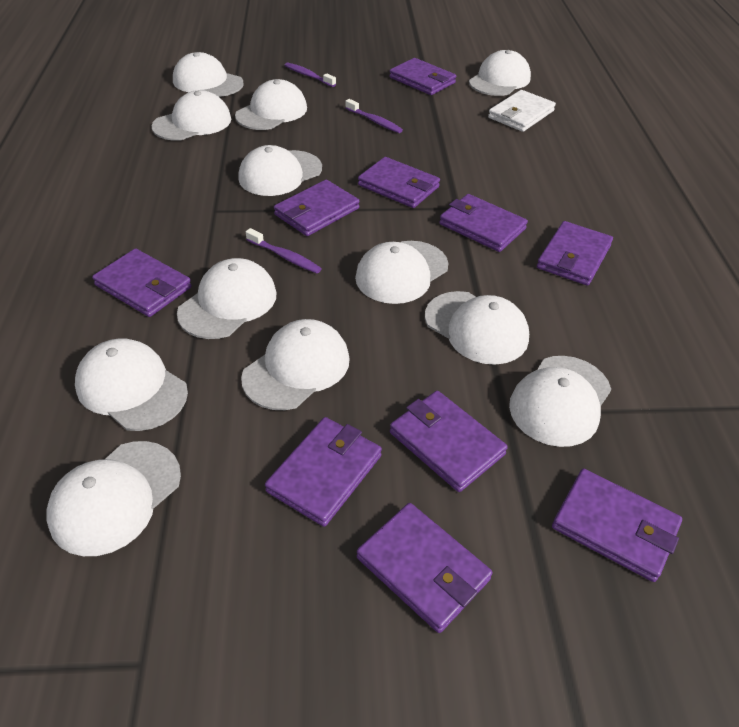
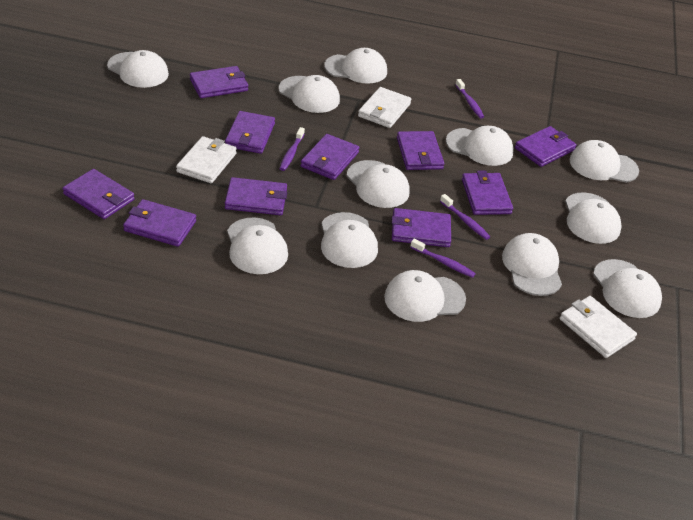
purple toothbrush: [246,228,322,273] [284,62,336,87] [345,99,403,133] = 3 -> [280,127,305,171] [410,239,476,278] [440,194,490,240] [455,79,484,118] = 4
white wallet: [488,90,556,132] = 1 -> [176,136,237,183] [358,87,411,128] [560,296,637,358] = 3

